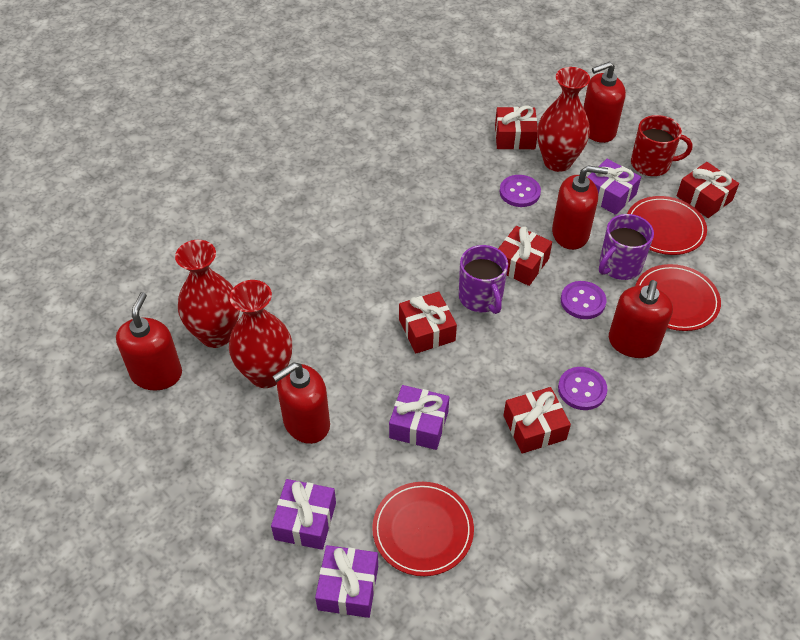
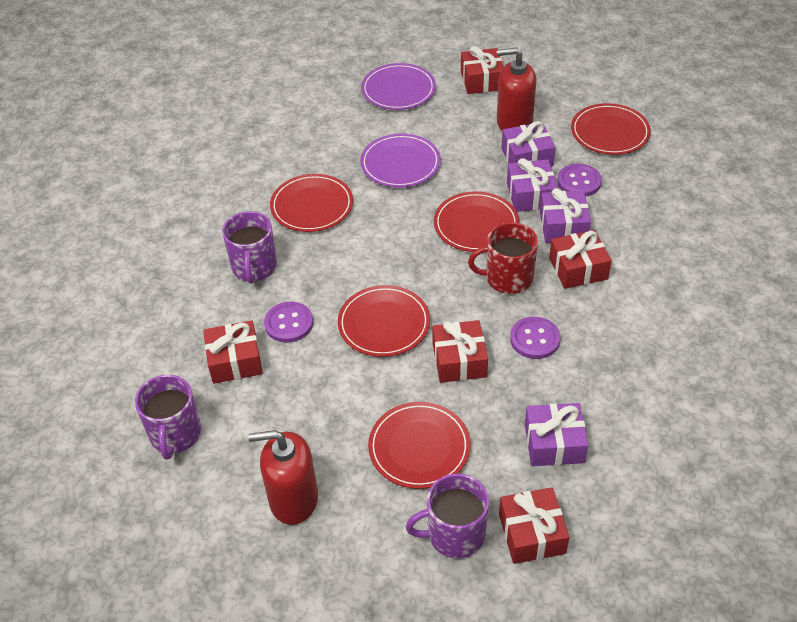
purple mug: [459,245,508,314] [599,214,654,280] = 2 -> [135,375,201,460] [222,211,277,284] [406,474,489,559] = 3
purple plate: none = 0 -> [360,133,441,188] [361,63,436,110] = 2
red plate: [372,482,474,576] [627,196,707,255] [635,264,721,331] = 3 -> [270,174,353,232] [338,285,430,357] [368,402,471,489] [434,191,519,252] [571,103,651,155] = 5
red soap dispenser: [116,292,182,390] [272,362,330,444] [552,165,608,250] [583,61,626,143] [609,280,673,358] = 5 -> [248,430,318,525] [497,47,536,131] = 2
red vase: [175,240,240,348] [229,280,292,388] [537,67,590,172] = 3 -> none = 0

